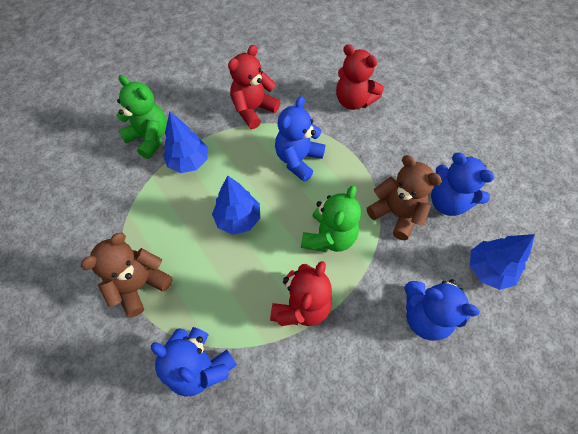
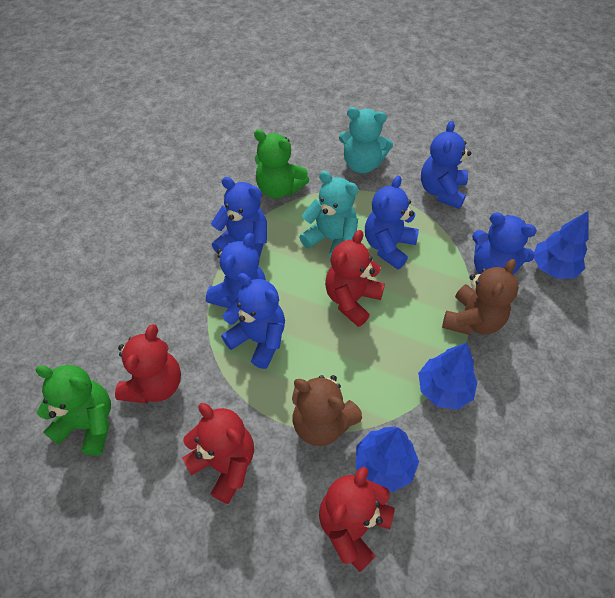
blue teddy bear: [151,327,237,397] [275,96,326,182] [404,279,480,341] [431,153,494,216] = 4 -> [206,233,266,308] [211,177,267,259] [221,273,285,369] [365,175,419,269] [421,121,471,209] [472,212,537,274] = 6
red teddy bear: [228,45,280,129] [270,261,332,326] [336,44,384,110] = 3 -> [115,324,181,404] [182,403,254,504] [319,467,395,572] [325,230,385,327] = 4
turquoise teddy bear: none = 0 -> [299,171,359,259] [339,107,393,174] = 2

